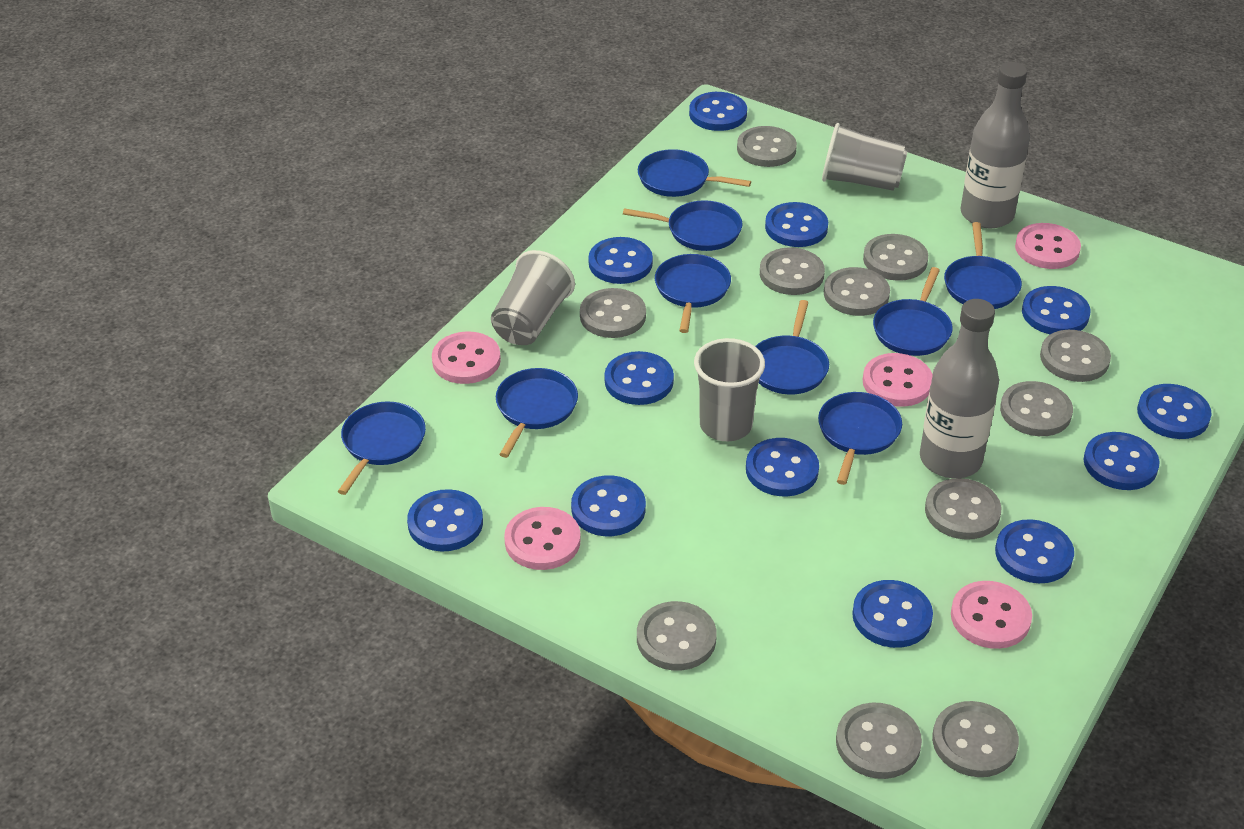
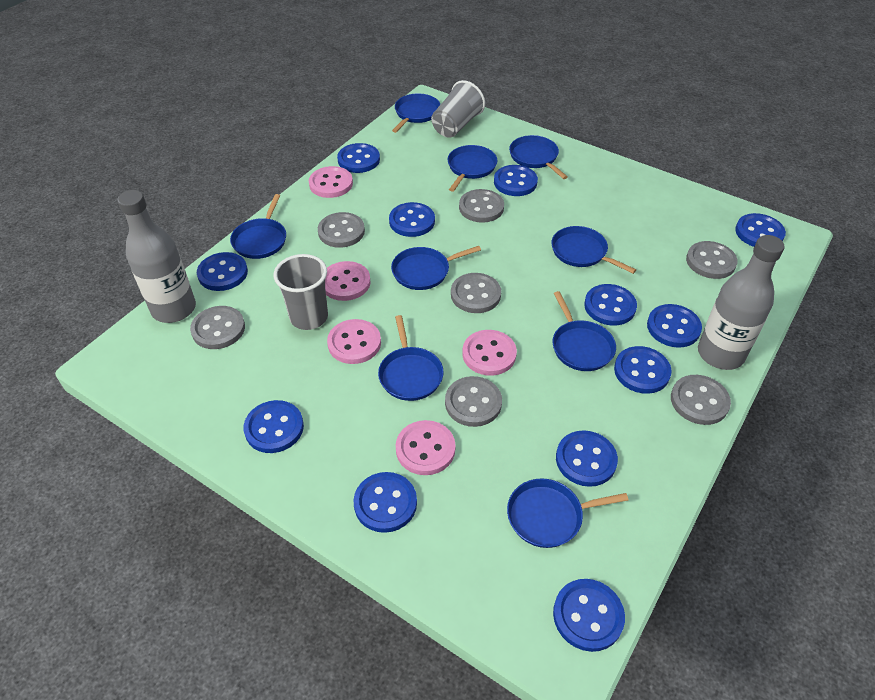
grey button: [580,288,646,338] [637,601,717,671] [737,126,797,167] [760,247,825,295] [824,267,890,316] [836,703,922,779] [863,234,928,281] [925,478,1001,540] [932,701,1019,777] [1000,381,1073,436] [1040,330,1111,382] = 11 -> [190,306,245,349] [318,212,365,248] [445,376,502,427] [451,273,501,313] [459,189,504,223] [671,375,731,425] [686,241,738,279] = 7
grey cup: [491,250,575,345] [694,338,765,441] [822,123,908,191] = 3 -> [274,254,328,330] [431,80,485,138] = 2

